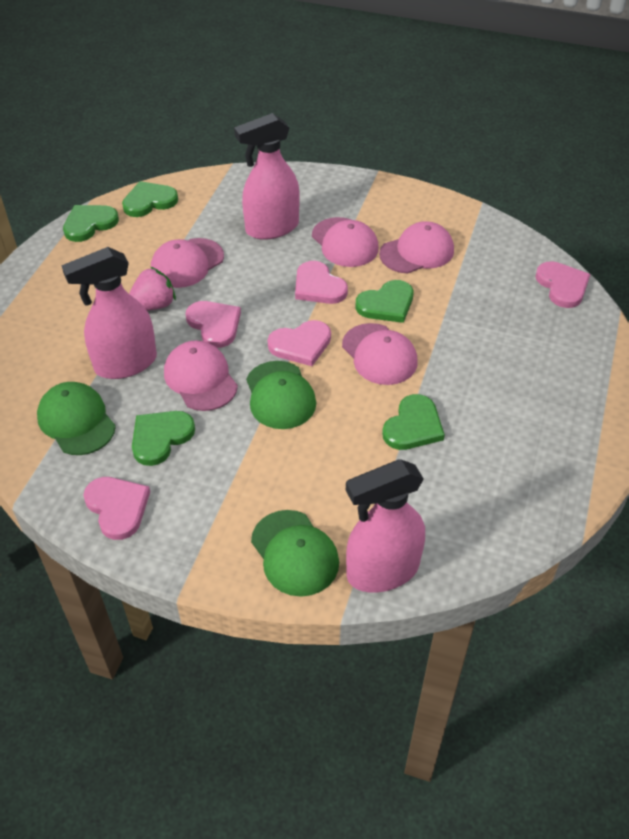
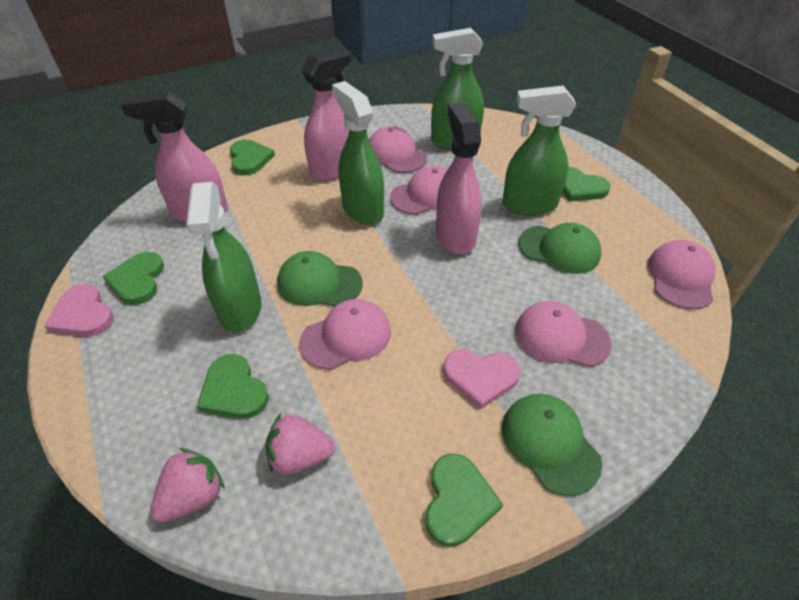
green spray bottle: none = 0 -> [186,182,261,332] [332,81,384,225] [431,28,484,149] [502,86,576,216] = 4
pink heart: [83,477,150,540] [186,301,241,348] [268,320,331,366] [295,261,348,304] [535,261,590,308] = 5 -> [44,284,114,336] [443,349,521,409] = 2
pink strawberry: [129,267,176,311] = 1 -> [151,448,225,522] [265,413,336,475] = 2

